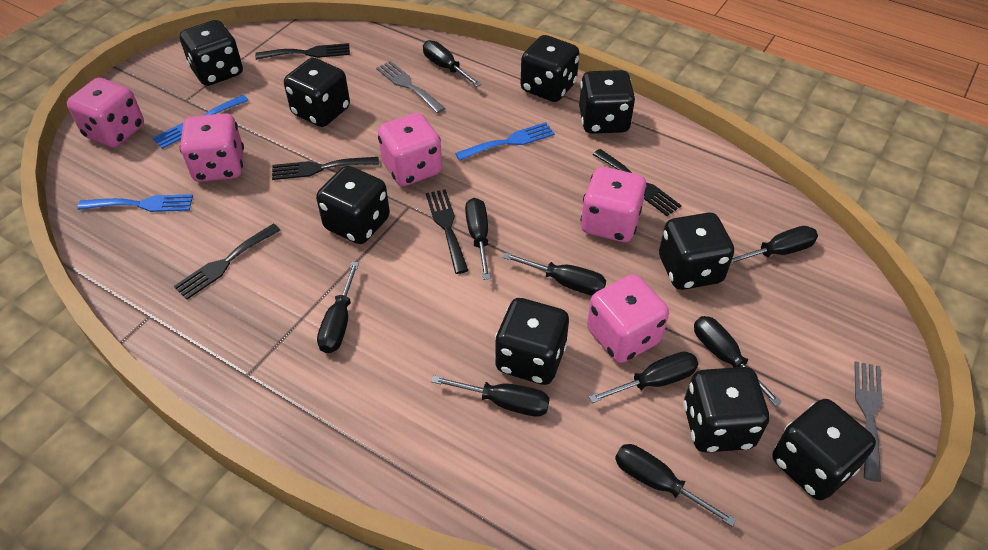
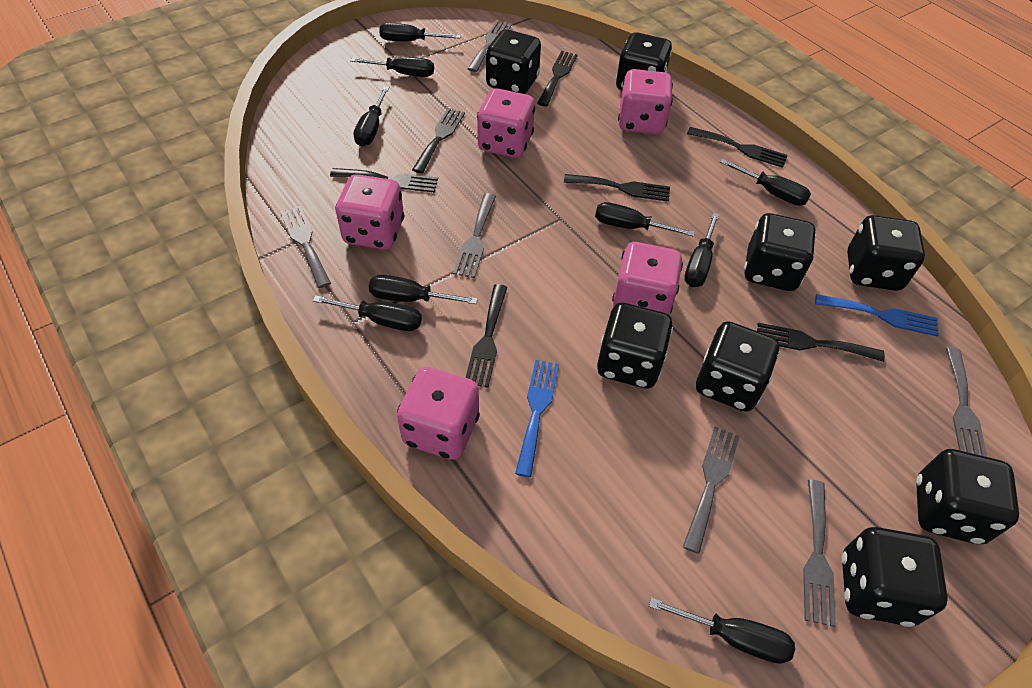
black dice: [180,20,243,86] [284,58,350,127] [316,166,390,244] [495,298,569,385] [521,35,579,102] [579,70,636,134] [659,212,734,290] [683,367,770,452] [772,399,876,500] = 9 -> [486,29,541,94] [597,302,673,388] [616,32,672,91] [696,321,780,412] [744,213,816,291] [842,527,948,627] [847,215,925,291] [916,449,1019,544] = 8
black fork: [174,224,281,299] [255,43,350,60] [272,157,379,180] [426,189,469,274] [593,149,682,216] = 5 -> [330,168,438,193] [412,108,465,173] [465,284,507,388] [537,51,578,106] [564,174,670,202] [687,127,788,168] [757,323,885,362] = 7
blue fork: [77,194,193,212] [153,95,249,149] [455,122,555,161] = 3 -> [515,360,559,477] [815,294,939,337] = 2
grey fork: [376,61,445,114] [854,361,882,482] = 2 -> [280,206,331,288] [453,193,496,278] [468,21,512,72] [683,427,740,554] [803,480,836,627] [946,348,987,457] = 6

